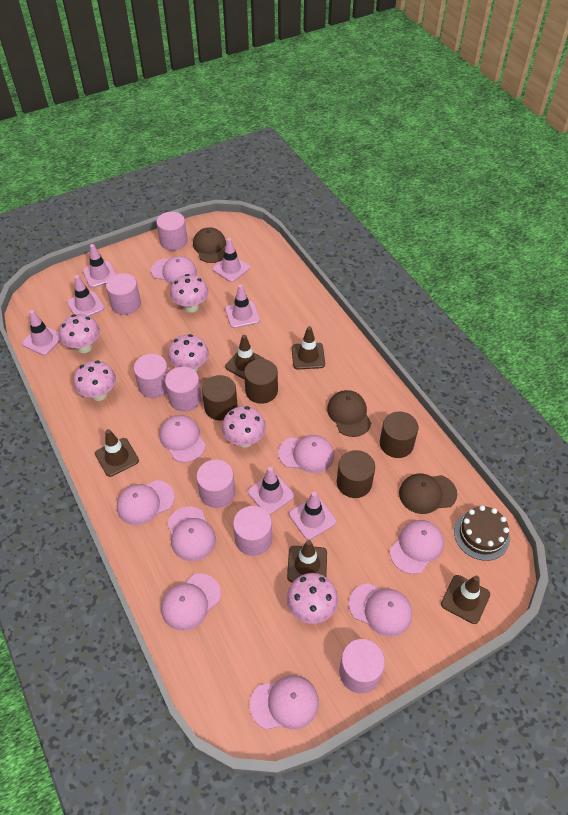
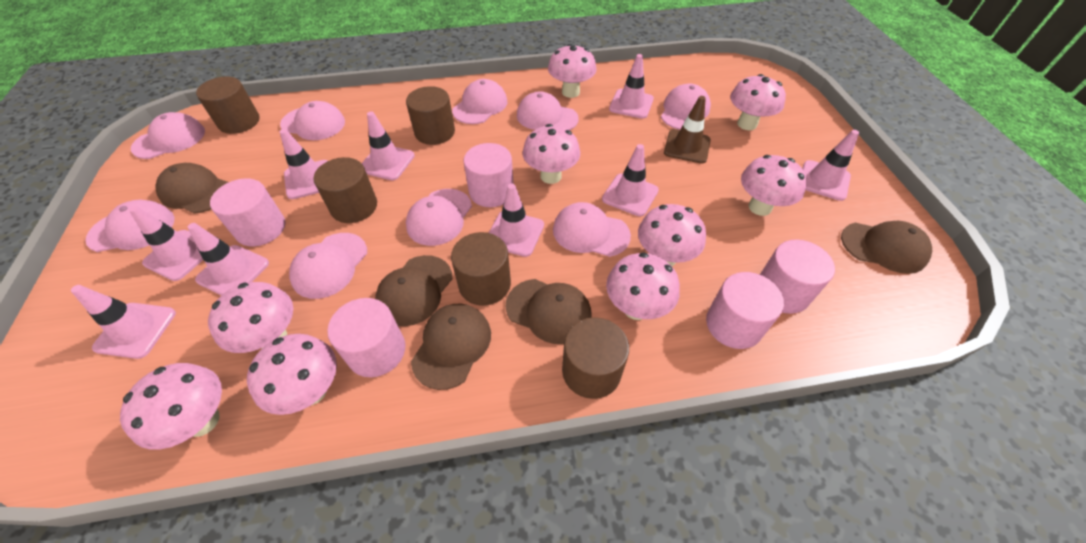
brown cake: [454,506,510,561] = 1 -> none = 0
brown cap: [193,227,226,263] [327,390,371,437] [399,474,457,514] = 3 -> [155,163,228,214] [375,255,452,326] [411,304,491,390] [506,279,592,344] [841,221,932,274] = 5
brown cylinder: [202,375,238,421] [244,359,278,404] [337,450,375,498] [380,411,418,458] = 4 -> [196,76,260,134] [314,157,377,223] [406,86,455,145] [451,232,511,306] [562,317,629,399] = 5
brown traffic cone: [95,429,139,477] [225,335,265,380] [287,540,327,583] [292,326,325,370] [441,575,490,624] = 5 -> [664,96,711,164] = 1
pink cylinder: [106,273,141,315] [134,354,169,398] [156,212,188,251] [165,367,202,411] [196,460,235,508] [233,506,272,556] [339,639,385,693] = 7 -> [210,178,285,246] [327,298,405,377] [464,143,514,207] [706,272,784,349] [760,240,835,314] = 5
pink mushroom: [59,314,100,353] [73,361,116,401] [168,334,209,372] [170,274,209,313] [222,406,266,448] [287,573,338,624] = 6 -> [120,363,222,450] [208,282,293,353] [247,334,337,415] [522,124,580,184] [548,44,596,98] [606,252,680,320] [638,204,706,266] [730,74,786,130] [741,155,807,216] = 9
pink traffic cone: [22,310,60,356] [67,275,104,316] [83,244,116,288] [212,238,250,282] [225,284,260,328] [248,467,295,515] [289,492,336,540] = 7 -> [71,285,176,359] [129,206,203,281] [188,223,269,296] [280,129,328,199] [362,111,415,181] [489,183,544,257] [602,144,659,216] [609,54,654,119] [802,130,859,201] = 9

